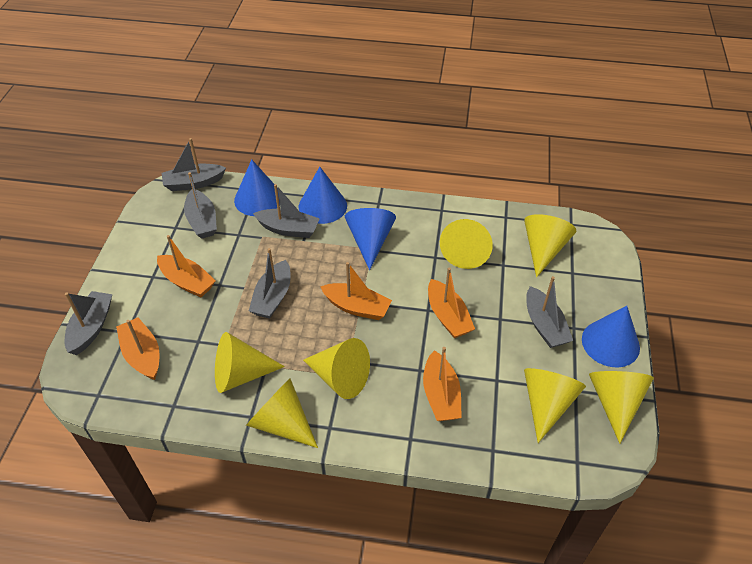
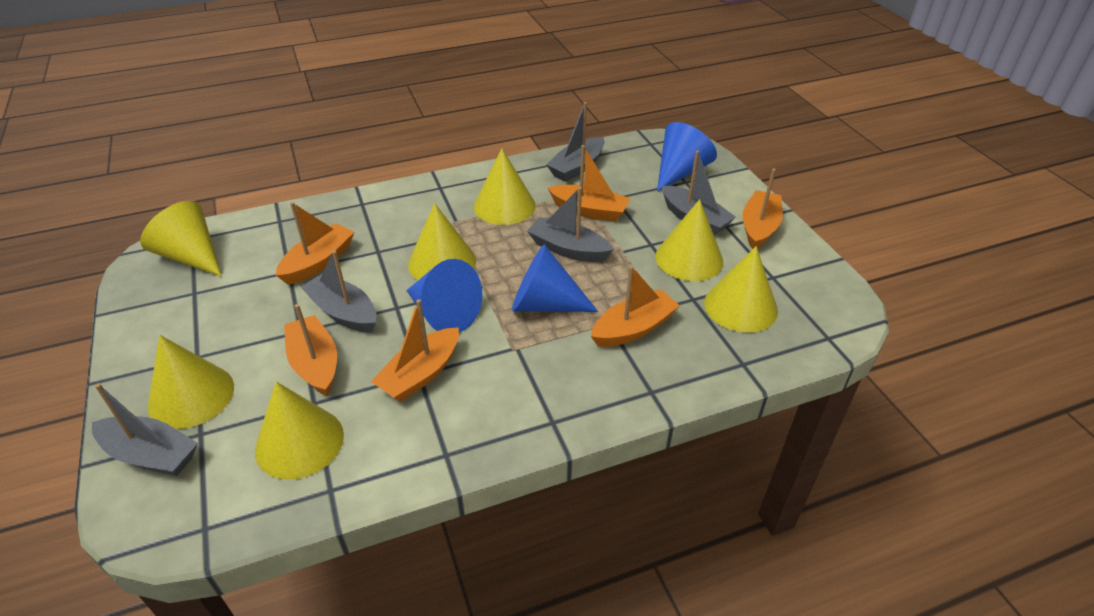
blue cone: [234,159,280,216] [299,167,347,224] [345,208,396,270] [582,306,640,367] = 4 -> [406,259,482,333] [512,244,598,312] [657,122,717,192] = 3
grey boat: [64,291,112,355] [162,138,226,191] [184,172,217,239] [249,248,291,319] [253,184,320,238] [526,276,573,348] = 6 -> [92,383,198,476] [301,250,376,333] [527,187,614,262] [546,102,605,182] [662,151,736,235] = 5
orange boat: [116,317,159,380] [157,235,216,297] [320,262,392,320] [423,347,462,421] [428,268,475,338] = 5 -> [276,202,354,285] [284,304,337,396] [371,299,459,402] [548,145,631,222] [591,266,680,347] [742,168,783,249] = 6

